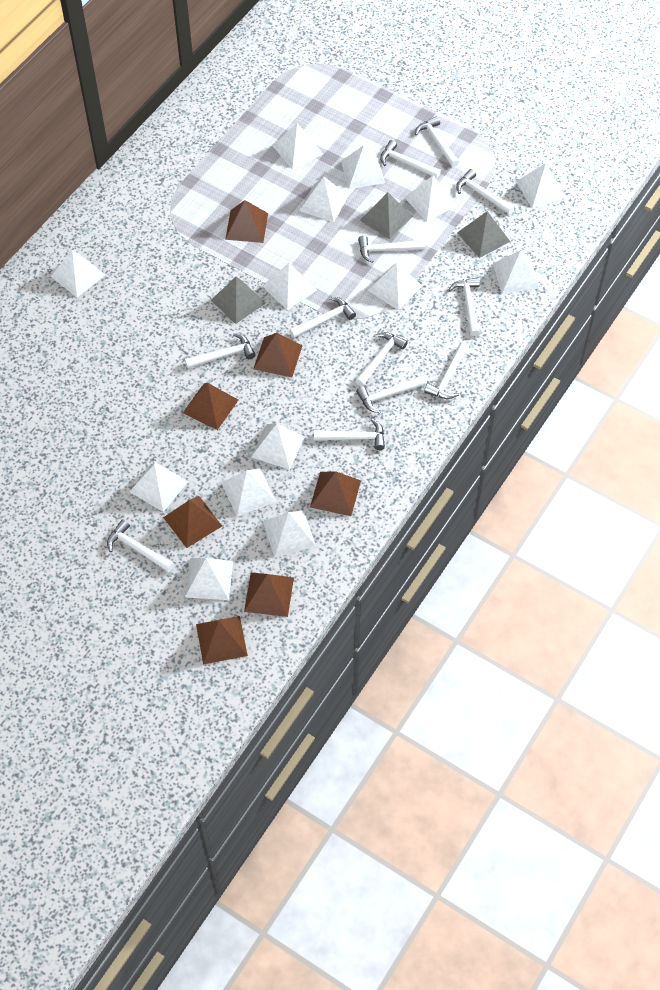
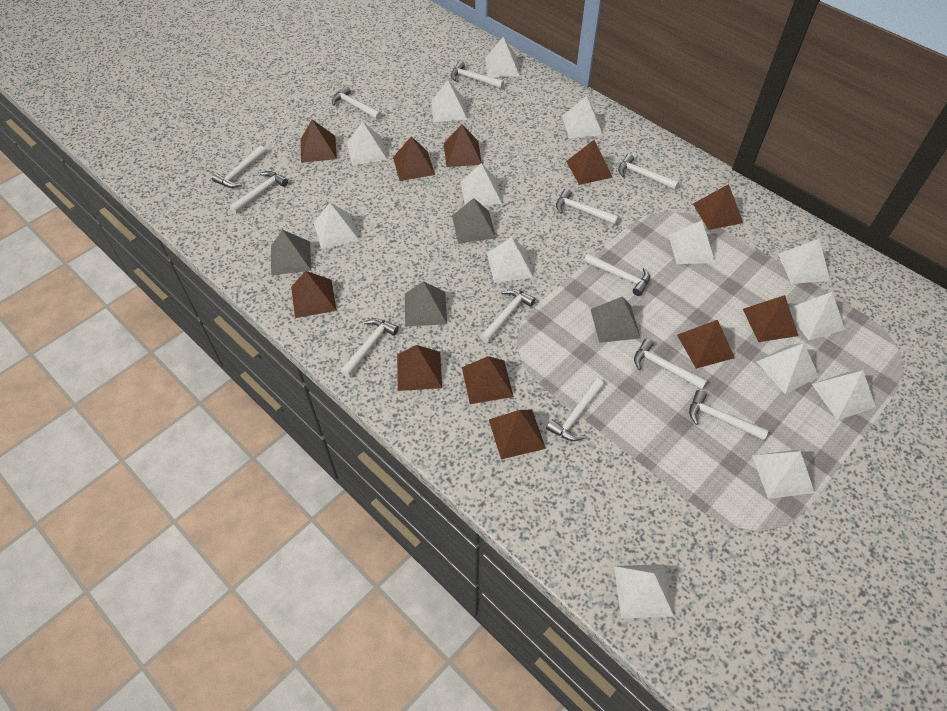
brown pyramid: [163,496,222,548] [183,383,238,430] [196,616,248,664] [225,200,268,243] [244,573,294,617] [253,333,303,377] [310,471,361,516] = 7 -> [291,271,337,318] [300,119,337,163] [393,136,435,181] [397,345,442,391] [444,124,482,167] [462,356,514,404] [489,410,546,459] [566,140,613,185] [677,320,735,369] [693,184,743,230] [743,295,798,342] = 11
grey pyramid: [211,277,266,324] [360,192,413,239] [457,211,511,258] = 3 -> [271,230,311,275] [405,281,447,327] [452,198,496,243] [590,296,641,343] = 4

